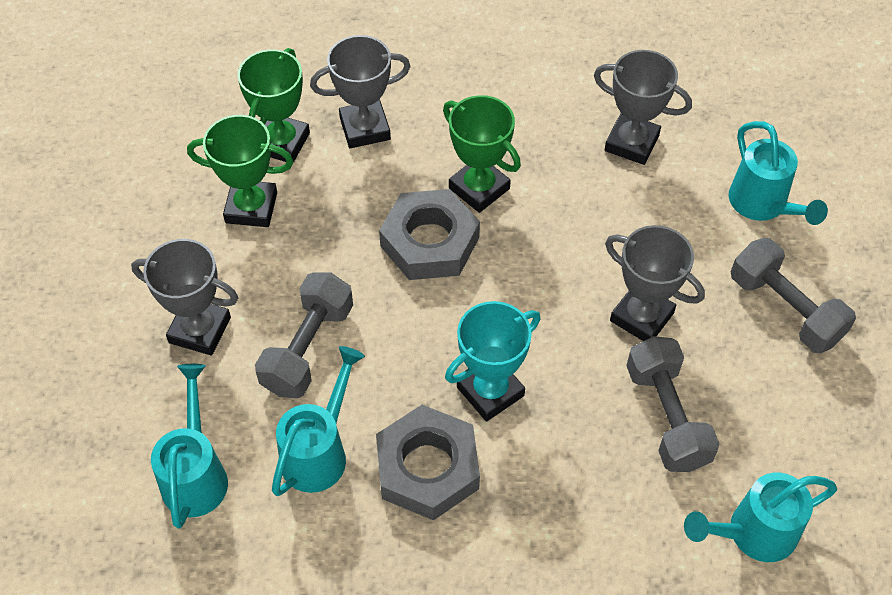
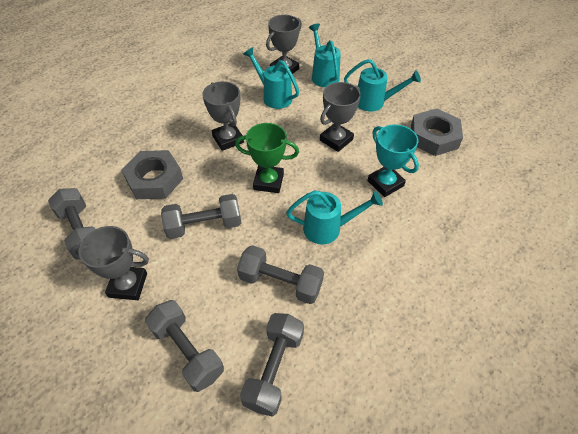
green trophy: [187,115,294,227] [237,48,310,163] [443,95,521,213] = 3 -> [235,123,299,193] = 1
grey dumbbell: [255,272,353,399] [626,336,719,472] [731,238,856,353] = 3 -> [48,188,95,259] [145,300,224,392] [161,194,241,239] [237,245,324,304] [240,313,304,417] = 5

